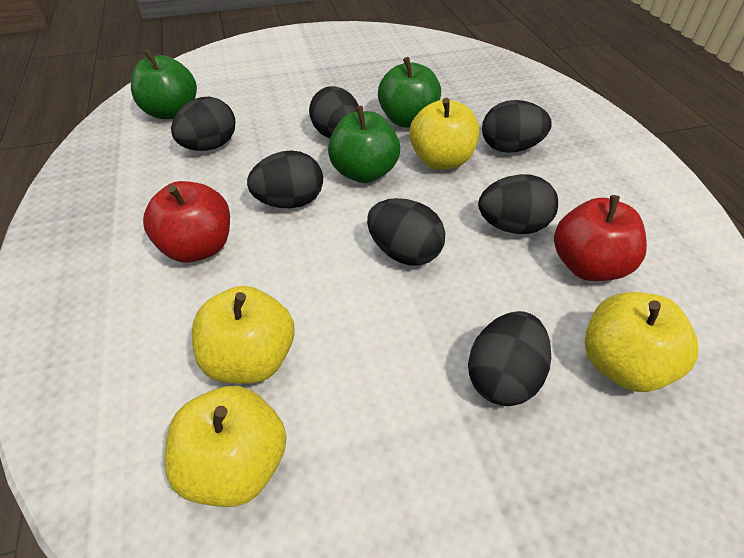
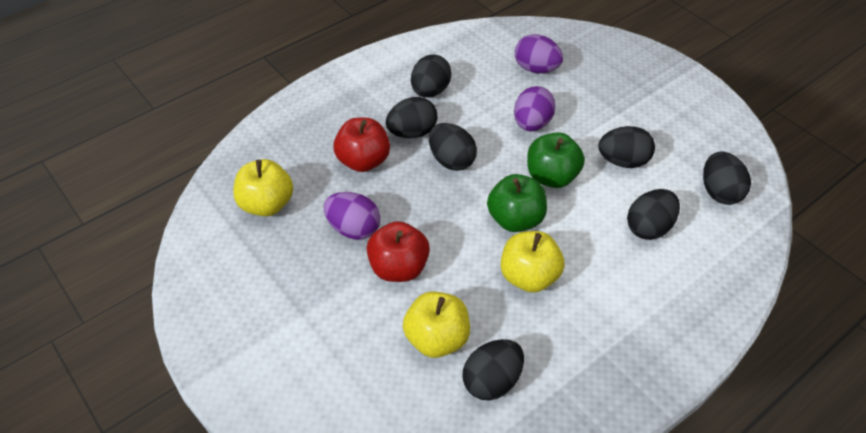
green apple: [131,49,197,119] [328,106,400,183] [378,57,441,127] = 3 -> [487,174,547,232] [527,132,585,188] = 2
purple egg: none = 0 -> [324,192,380,240] [514,86,556,131] [515,34,563,73] = 3
yellow apple: [165,386,287,507] [192,286,294,384] [410,98,479,170] [585,292,699,392] = 4 -> [233,159,293,216] [403,291,470,358] [501,231,565,293] = 3

